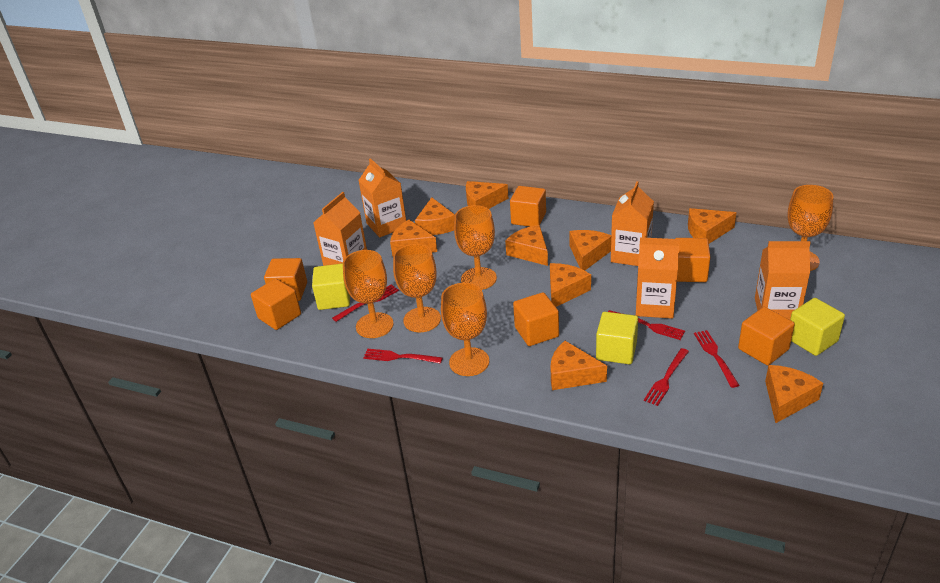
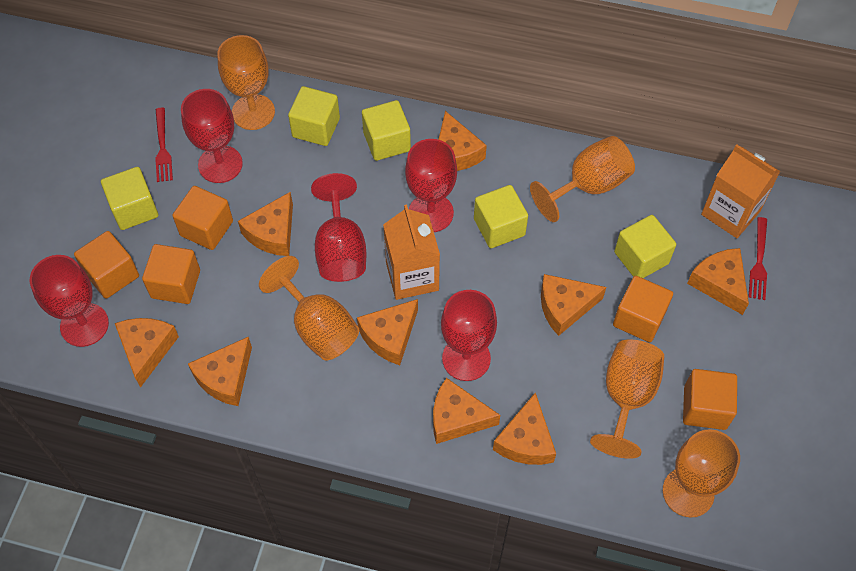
orange carton: [313,192,367,266] [358,158,406,237] [611,181,654,266] [636,237,680,319] [755,241,811,320] = 5 -> [383,205,440,300] [701,144,780,238] = 2
orange cube: [251,279,301,330] [264,258,307,301] [510,186,546,227] [513,292,559,346] [675,238,710,282] [738,307,795,365] = 6 -> [74,231,139,299] [142,244,200,304] [172,186,233,250] [613,276,673,342] [683,369,737,430] = 5
red fork: [332,284,399,322] [363,349,443,364] [608,310,685,340] [644,348,689,406] [694,330,740,388] = 5 -> [155,108,173,182] [748,217,767,300] = 2
red goblet: none = 0 -> [30,255,109,347] [181,89,243,183] [311,173,366,282] [405,139,457,232] [441,290,497,381] = 5
yellow cube: [312,263,350,310] [596,312,638,364] [790,298,845,356] = 3 -> [101,167,158,230] [288,86,340,146] [362,100,411,161] [474,185,528,248] [614,215,676,278] = 5

